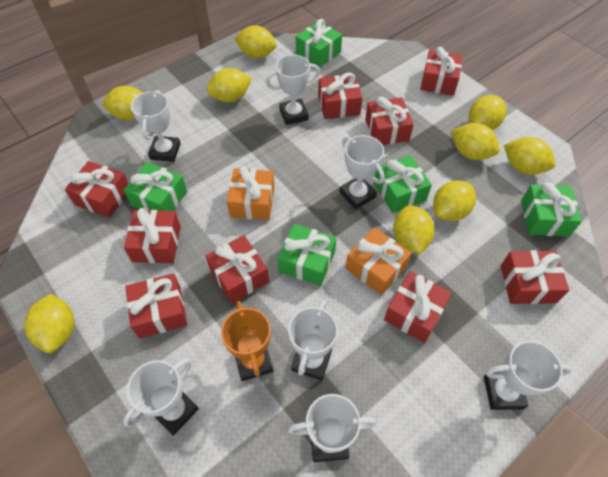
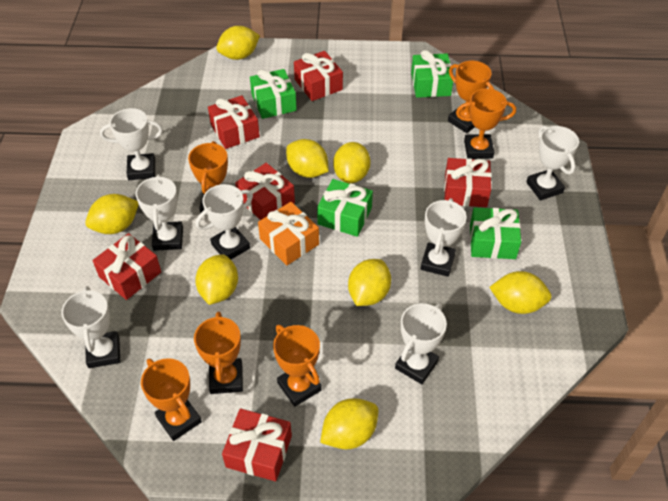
green gift: [124,162,187,211] [277,224,336,286] [296,19,342,68] [373,155,432,213] [521,182,582,237] = 5 -> [250,69,297,119] [317,179,373,237] [411,50,453,98] [470,207,521,259] = 4
orange gift: [227,166,275,220] [346,227,412,295] = 2 -> [258,202,319,266] = 1
orange trophy: [221,301,273,381] = 1 -> [141,358,202,441] [188,141,228,213] [194,312,243,394] [273,325,322,407] [448,61,494,133] [456,88,516,159] = 6
red gift: [65,161,129,218] [124,208,181,263] [125,273,188,339] [206,235,269,303] [318,72,363,119] [365,97,414,145] [384,271,452,343] [420,47,463,96] [501,250,569,304] = 9 -> [92,233,161,300] [208,95,260,149] [222,408,292,481] [235,163,295,220] [294,51,343,101] [444,158,491,207] = 6
yellow lemon: [24,294,75,353] [101,86,142,120] [207,68,252,102] [234,25,277,58] [393,205,435,255] [433,180,476,221] [451,123,500,160] [469,95,507,130] [504,137,556,175] = 9 -> [85,194,139,234] [195,254,238,305] [216,26,260,60] [286,139,329,178] [320,398,378,449] [333,142,371,183] [348,259,391,306] [489,271,552,314] = 8

